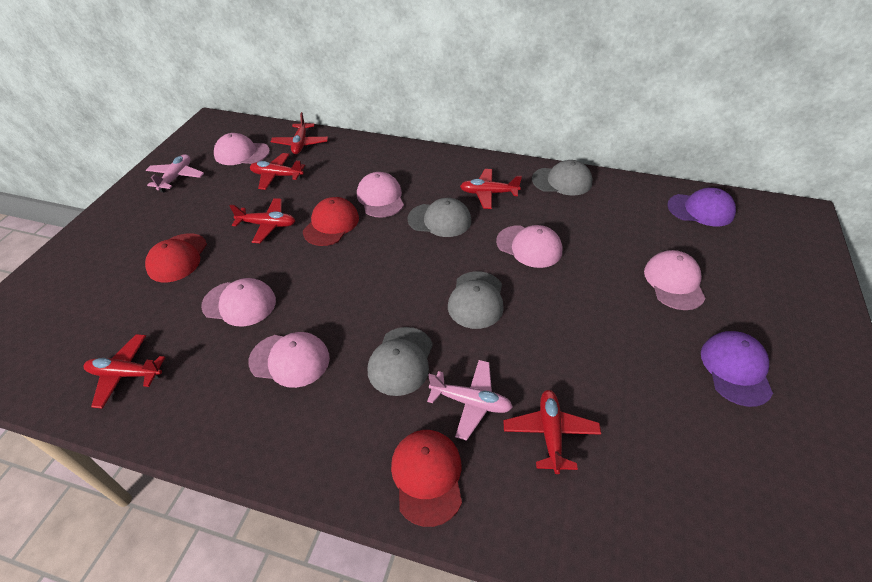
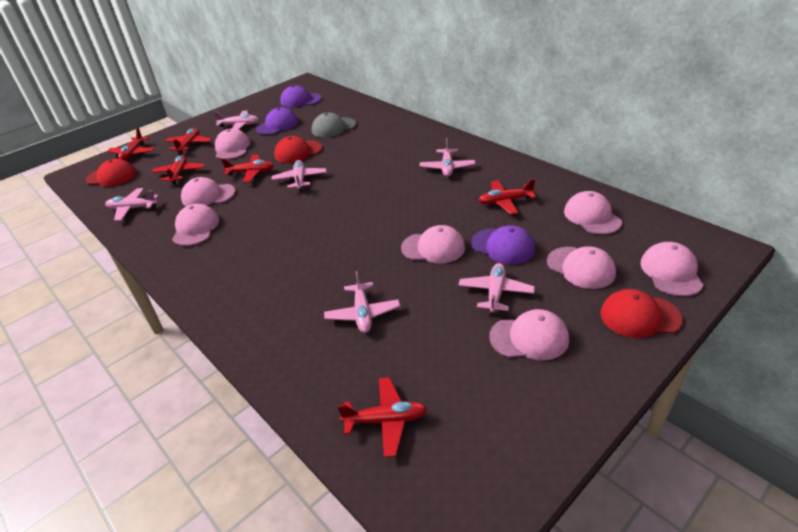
grey cap: [368,327,433,396] [407,198,471,237] [448,271,504,329] [532,160,593,196] = 4 -> [312,112,356,137] = 1
pink cap: [201,278,276,326] [214,133,270,165] [248,332,330,388] [357,172,404,218] [496,225,563,268] [644,250,706,310] = 6 -> [172,204,219,246] [181,177,235,206] [215,128,250,160] [401,225,465,263] [489,309,569,360] [547,246,616,289] [564,191,622,235] [640,242,703,297] = 8
pink plane: [146,154,204,192] [427,360,513,441] = 2 -> [105,188,159,221] [214,111,259,130] [272,160,327,191] [324,271,400,333] [420,138,475,177] [458,263,535,314] = 6
purple cap: [668,188,736,226] [701,331,773,407] = 2 -> [256,107,298,135] [280,86,321,107] [471,225,535,265] = 3

